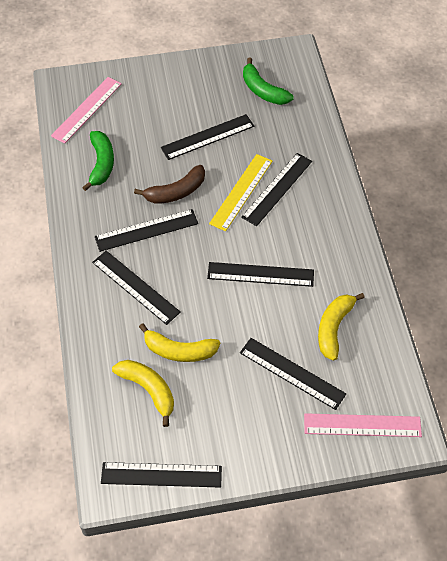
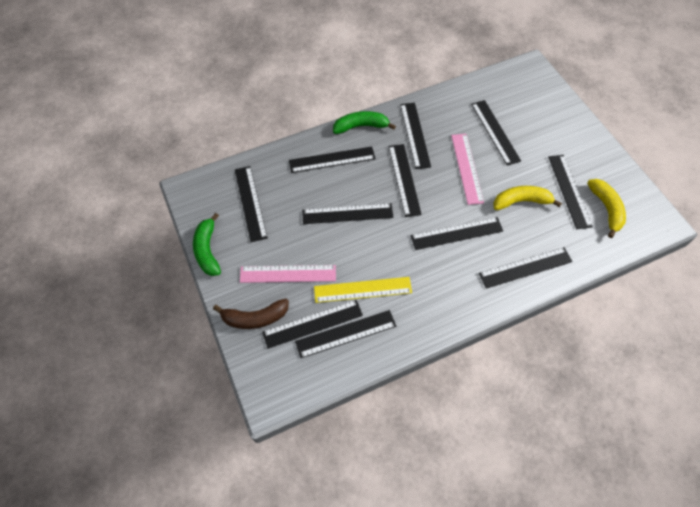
black ruler: [92,251,181,325] [95,209,198,252] [101,462,222,488] [161,114,254,160] [207,262,314,287] [240,338,346,410] [241,153,312,226] = 7 -> [235,166,268,242] [262,300,363,349] [289,147,376,173] [295,310,396,358] [302,203,393,224] [389,144,422,217] [400,103,431,169] [411,217,503,250] [471,100,521,166] [479,247,573,289] [548,155,593,229] = 11
yellow banana: [112,360,174,427] [139,323,220,362] [318,293,365,361] = 3 -> [493,186,562,210] [587,179,626,238] = 2

